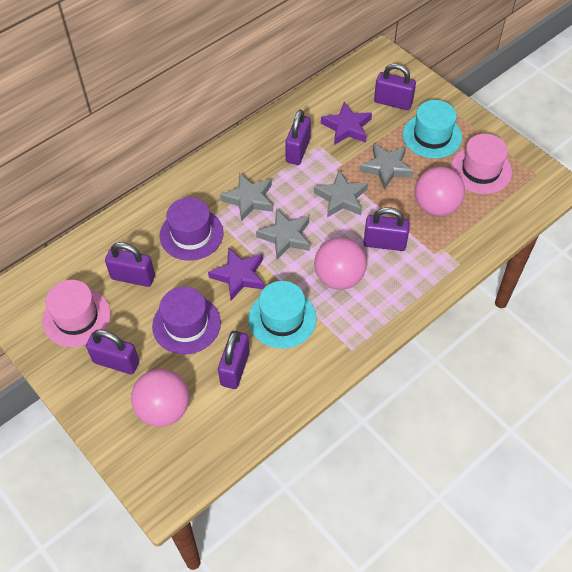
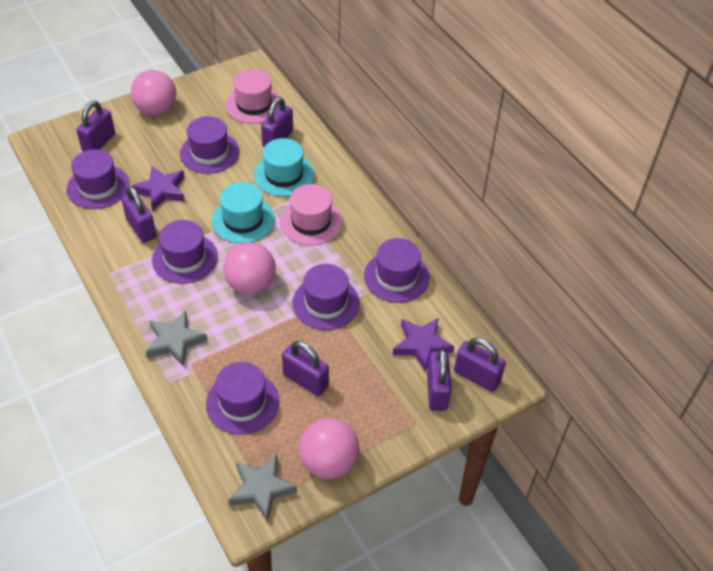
grey star: [220,173,273,222] [256,209,310,260] [314,171,368,218] [360,143,414,190] = 4 -> [146,311,208,367] [228,454,297,522] = 2
purple hat: [152,287,221,354] [160,197,224,261] = 2 -> [67,149,129,209] [152,220,218,284] [180,116,240,174] [206,362,279,435] [292,264,360,330] [364,238,430,303] = 6

